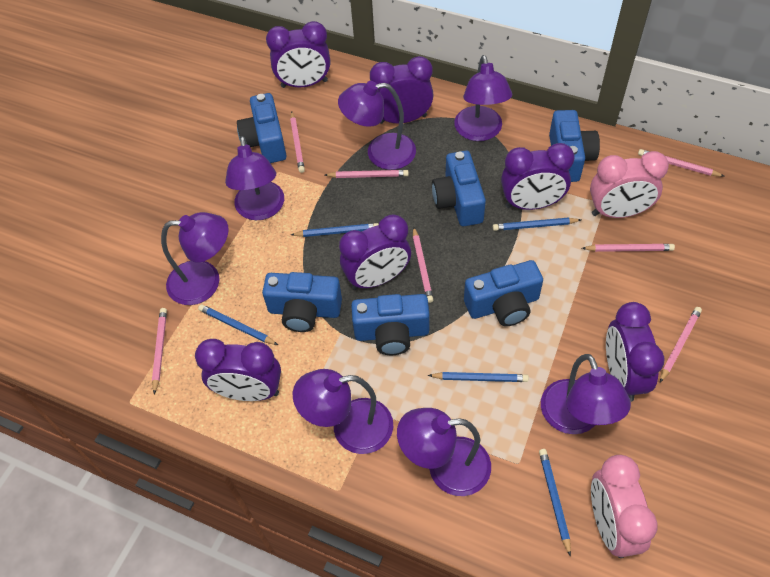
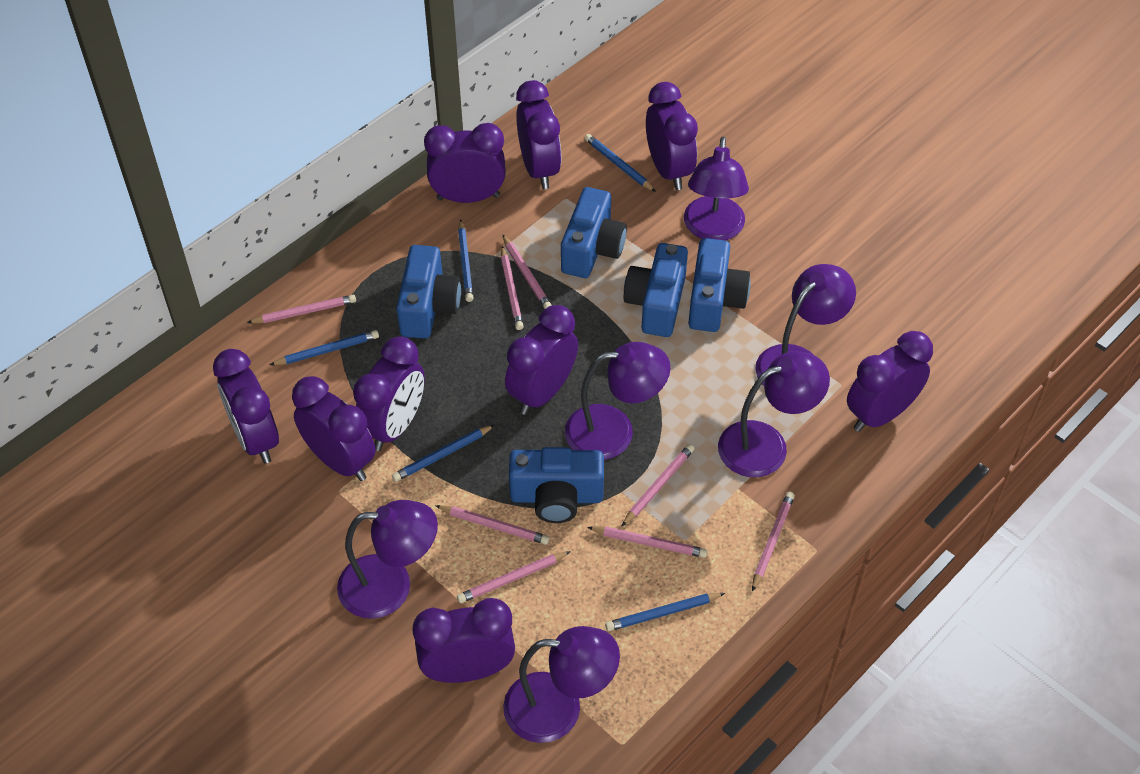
blue camera: [237,93,287,163] [262,272,342,332] [351,294,430,355] [432,151,486,226] [464,260,543,326] [549,110,600,182] = 6 -> [396,245,461,339] [509,447,604,523] [561,187,627,278] [624,243,688,337] [688,238,751,332] = 5
pink clock: [590,151,669,218] [591,455,658,558] = 2 -> none = 0
pink pencil: [152,308,167,394] [290,111,305,173] [324,170,409,178] [413,227,433,303] [582,244,675,252] [638,149,724,177] [660,307,702,382] = 7 -> [247,295,356,323] [435,505,550,545] [457,551,571,603] [501,246,524,330] [502,234,552,309] [587,526,708,558] [622,444,695,526] [752,491,795,592] = 8
purple clock: [195,339,281,401] [266,21,330,88] [339,214,411,290] [370,56,434,124] [501,143,575,210] [606,302,665,402] = 6 -> [213,349,279,464] [292,376,376,481] [353,336,425,451] [413,598,515,683] [424,123,506,203] [505,305,578,415] [516,80,562,189] [646,82,698,190] [847,331,933,432] = 9
purple lamp: [161,212,228,305] [225,136,284,220] [293,369,393,454] [338,81,416,170] [397,408,491,496] [454,55,512,141] [541,354,631,434] = 7 -> [337,500,438,619] [503,626,620,743] [565,342,670,460] [684,137,749,240] [718,351,830,477] [755,264,856,386] = 6

